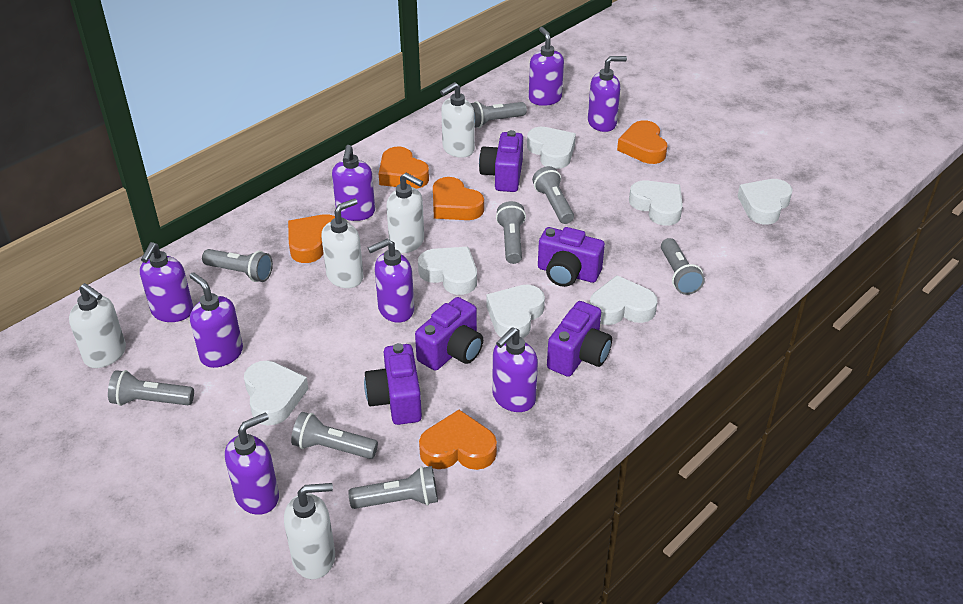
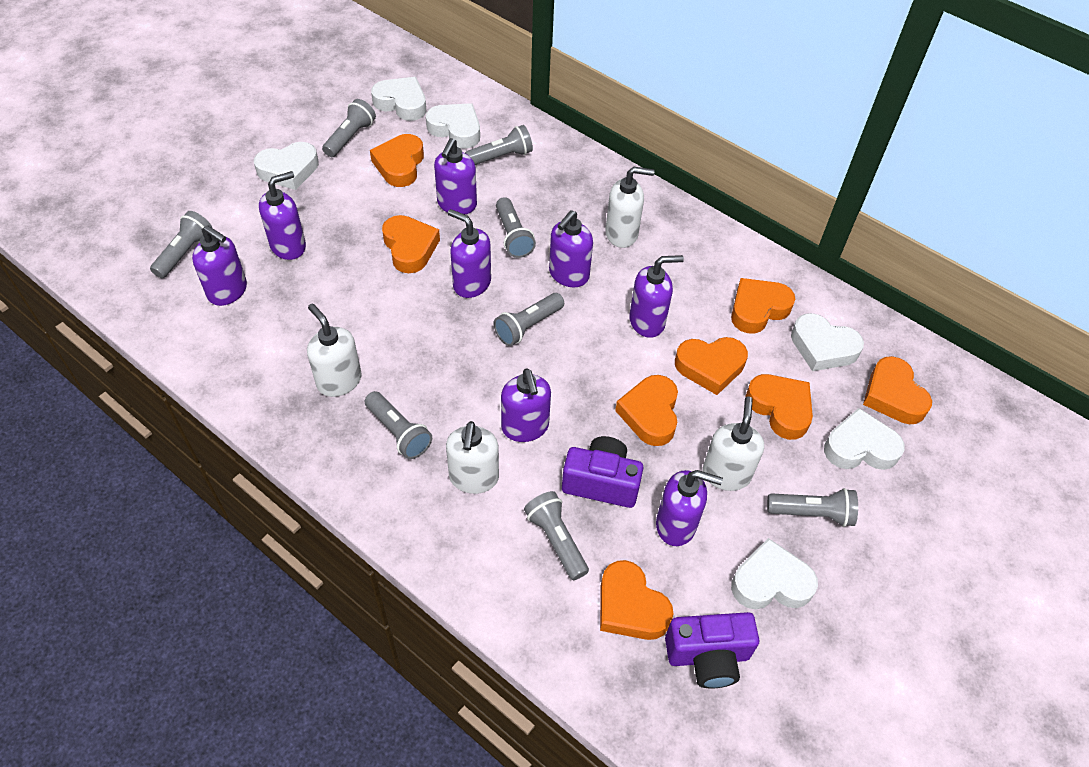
orange heart: [288,214,335,263] [379,146,429,189] [419,410,497,470] [433,177,484,220] [617,120,667,164] = 5 -> [370,134,424,187] [382,215,440,273] [600,560,674,640] [615,375,678,446] [675,337,748,395] [731,278,795,334] [745,374,813,440] [863,356,932,424] = 8
purple camera: [364,343,422,425] [415,297,483,371] [479,130,523,192] [538,227,605,287] [547,301,612,377] = 5 -> [562,436,643,508] [665,612,759,689] = 2
white heart: [244,361,308,426] [418,247,477,295] [486,285,545,338] [527,127,576,169] [590,275,657,325] [629,180,683,226] [737,179,793,224] = 7 -> [254,142,319,190] [371,77,426,121] [426,103,480,148] [731,538,818,609] [791,313,864,371] [824,408,905,470] = 6
white soap dispenser: [69,283,126,368] [284,483,335,579] [321,198,363,288] [386,173,424,253] [440,82,475,158] = 5 -> [307,303,362,397] [446,421,499,494] [605,167,654,248] [703,396,764,491] = 4

